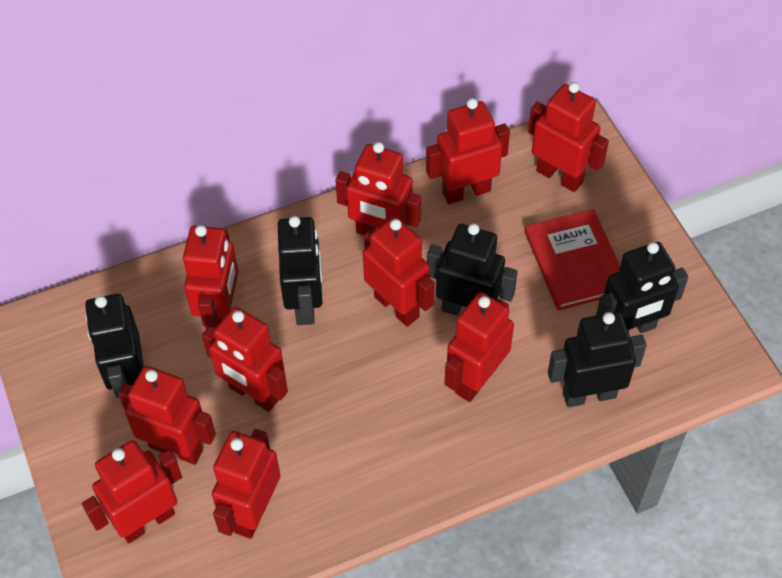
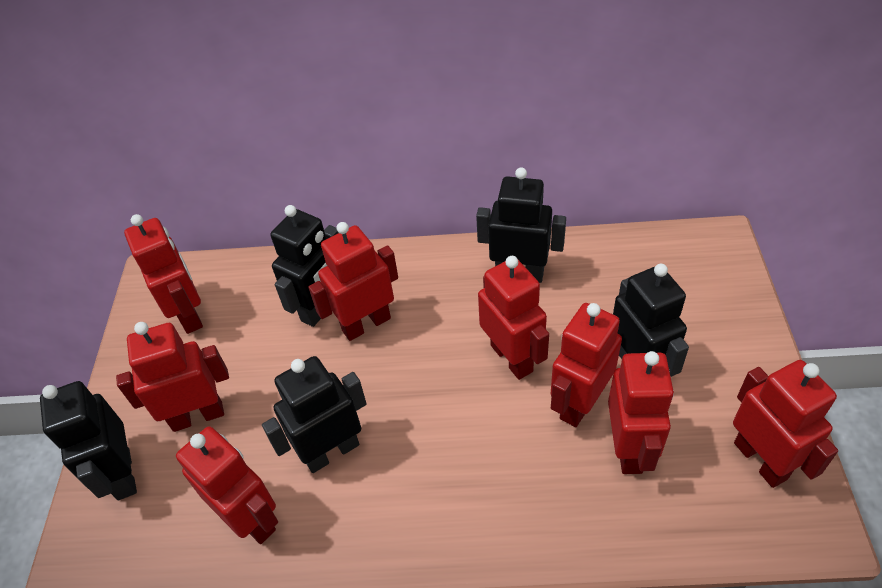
red book: [525,209,620,310] = 1 -> none = 0
red robot: [82,440,182,543] [118,366,216,465] [183,225,239,329] [202,307,288,412] [212,429,280,539] [335,142,421,236] [363,217,435,327] [426,98,510,204] [444,292,514,402] [528,82,609,192] = 10 -> [116,322,229,432] [124,214,203,334] [176,427,278,544] [308,222,398,341] [478,256,549,380] [551,303,622,427] [608,351,674,474] [733,360,838,488] = 8

